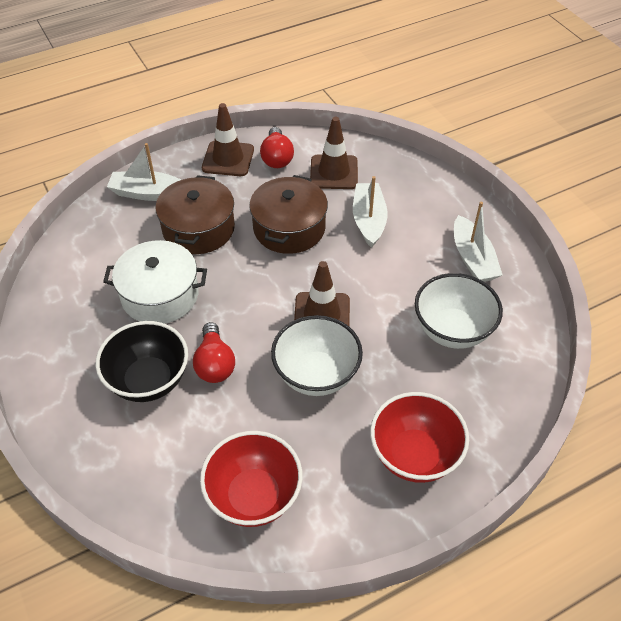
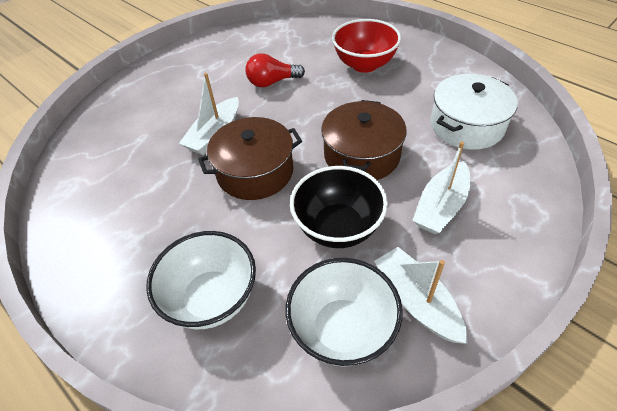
brown traffic cone: [202,103,254,176] [294,261,350,327] [310,117,358,189] = 3 -> none = 0
red bowl: [200,431,303,527] [370,392,469,483] = 2 -> [332,19,401,73] = 1
red light bulb: [193,322,235,383] [260,127,294,168] = 2 -> [245,53,305,87] = 1

